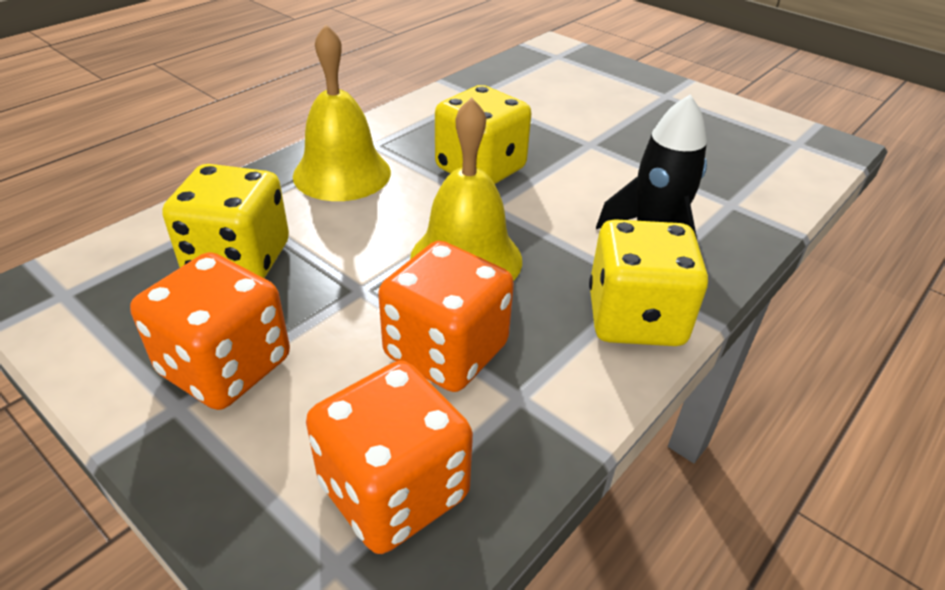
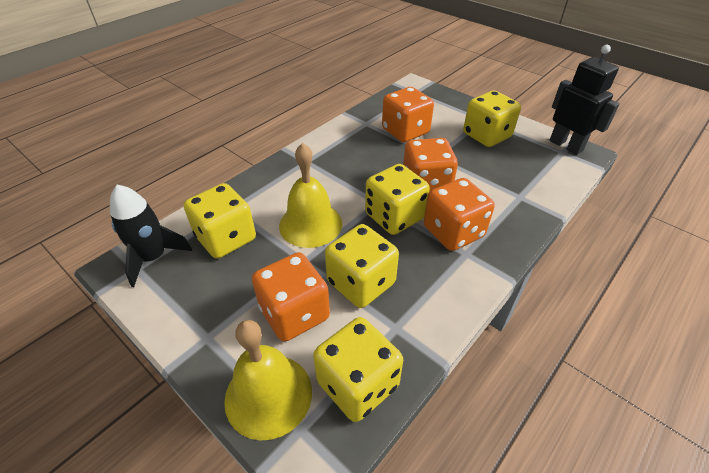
black robot: none = 0 -> [550,45,620,155] = 1
orange dice: [130,252,290,410] [306,361,473,554] [378,241,514,392] = 3 -> [252,252,330,342] [382,87,434,142] [403,138,458,192] [424,178,495,251] = 4
yellow dice: [162,164,289,278] [435,85,531,184] [589,219,708,346] = 3 -> [184,183,256,259] [313,317,403,422] [325,224,399,308] [365,164,430,235] [463,91,521,147] = 5

